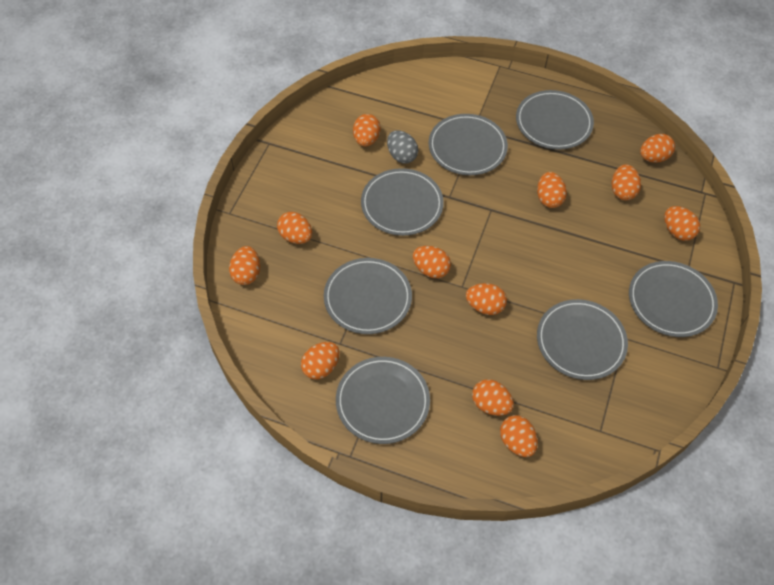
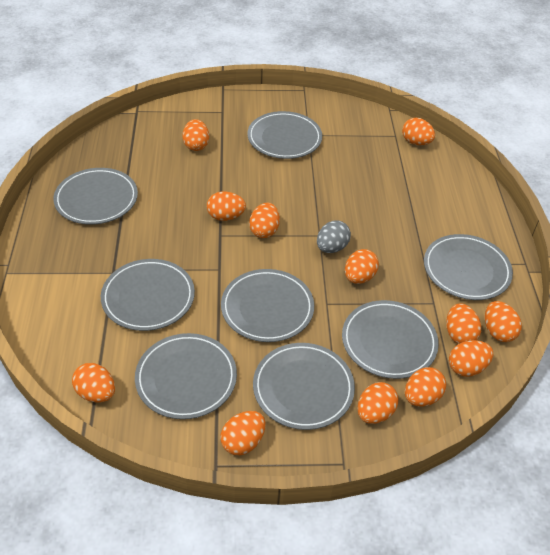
grey plate: [324,258,412,334] [336,357,430,444] [361,168,444,236] [428,114,508,175] [516,90,594,150] [537,299,628,380] [629,261,718,337] = 7 -> [53,168,138,224] [101,259,195,331] [135,333,237,419] [221,269,314,342] [247,111,322,159] [253,343,355,430] [342,300,439,379] [424,234,513,300] = 8

